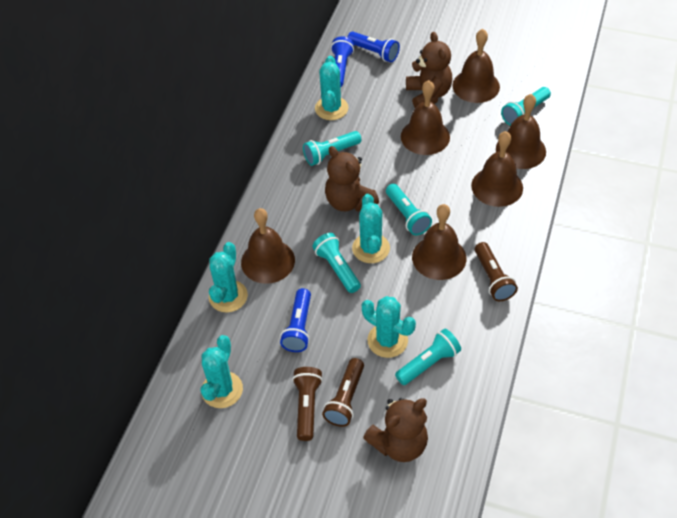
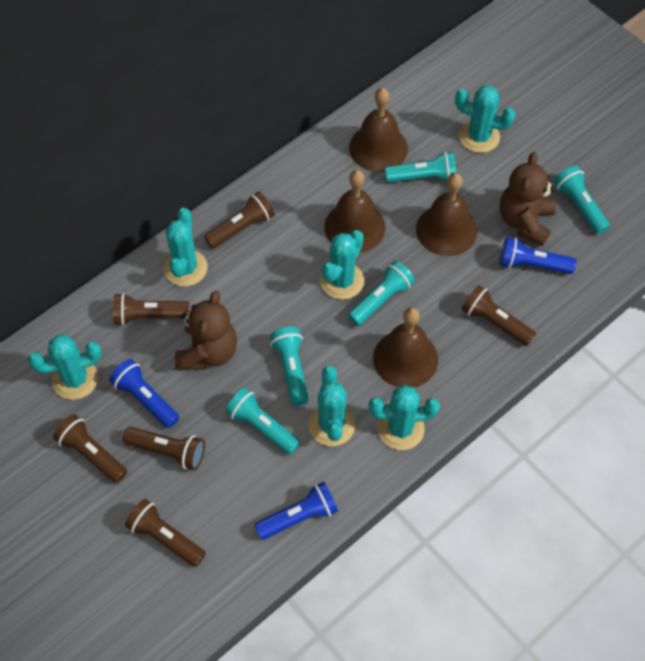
brown bell: [241,208,295,284] [401,80,450,155] [412,204,466,280] [452,29,500,103] [471,131,523,207] [496,94,546,169] = 6 -> [324,170,385,253] [349,88,408,172] [373,307,438,388] [416,173,477,256] = 4
brown flashlight: [292,367,323,441] [322,358,364,427] [475,242,518,301] = 3 -> [53,414,127,483] [113,293,189,326] [123,427,205,470] [125,499,206,567] [204,191,275,249] [462,285,536,346] = 6
brown teddy bear: [325,146,379,212] [363,398,428,462] [406,32,452,108] = 3 -> [175,290,237,370] [500,152,556,246] = 2
turquoise cactus: [200,335,243,408] [209,242,248,312] [315,56,348,120] [352,194,390,263] [362,296,416,358] = 5 -> [28,335,102,400] [164,208,208,286] [308,366,355,446] [320,230,364,300] [369,385,440,450] [455,85,515,153] = 6

